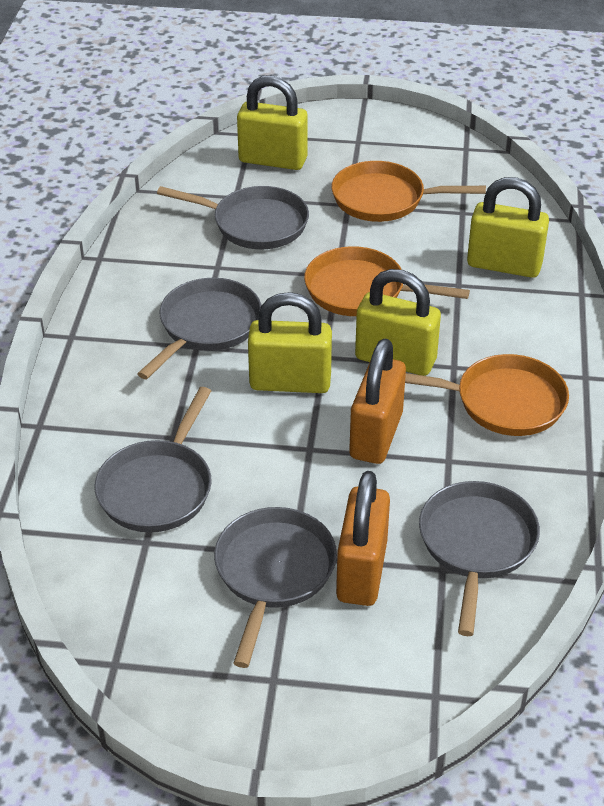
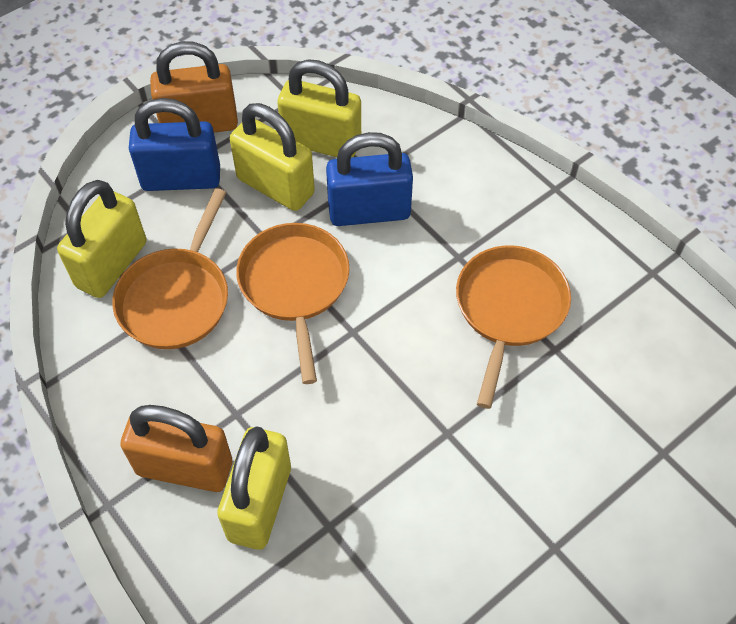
blue padlock: none = 0 -> [129,98,220,191] [326,132,413,226] = 2
grey pan: [94,387,212,532] [137,278,262,379] [157,186,309,249] [214,507,337,668] [419,481,540,636] = 5 -> none = 0

